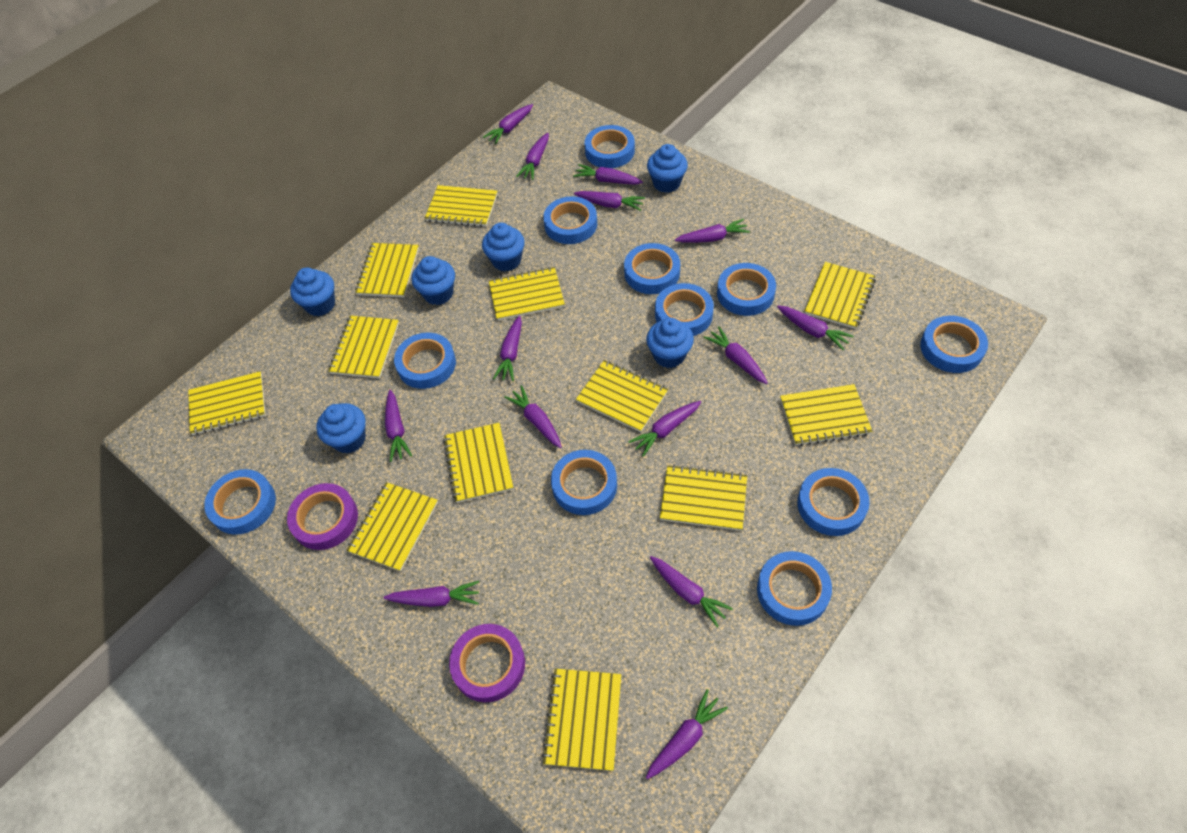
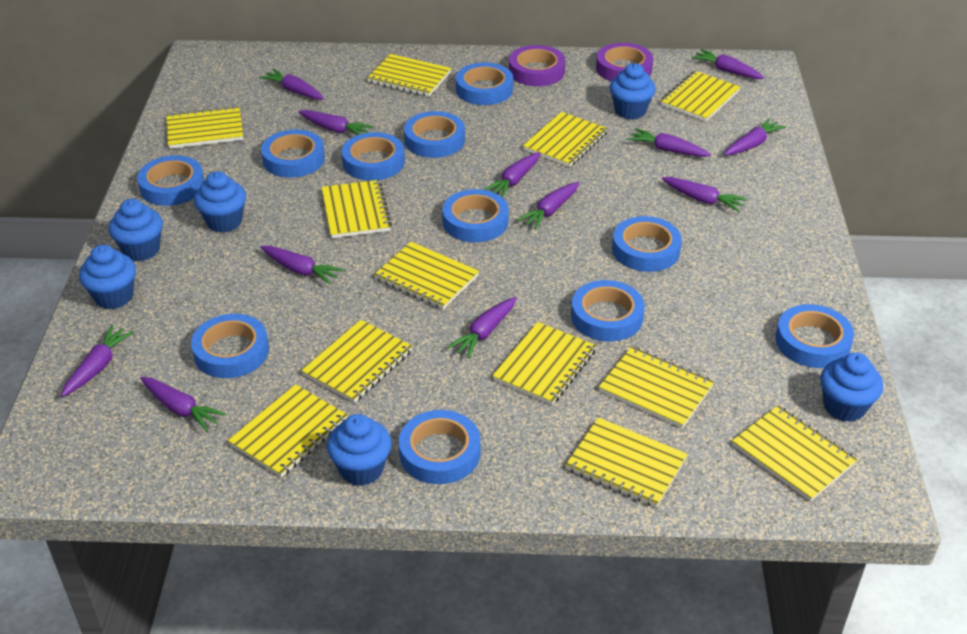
purple carrot: [384,581,479,607] [385,390,412,462] [483,104,533,144] [493,316,522,381] [504,385,562,448] [516,133,549,180] [573,164,643,185] [574,191,645,211] [628,401,701,457] [646,689,728,779] [650,556,733,628] [675,219,750,243] [703,326,768,384] [777,306,854,350] = 14 -> [61,325,134,397] [140,377,226,432] [260,69,324,100] [260,246,344,285] [298,110,373,135] [447,297,517,358] [484,152,541,198] [517,182,579,230] [628,128,711,157] [662,177,747,212] [692,49,765,79] [724,118,786,155] = 12

